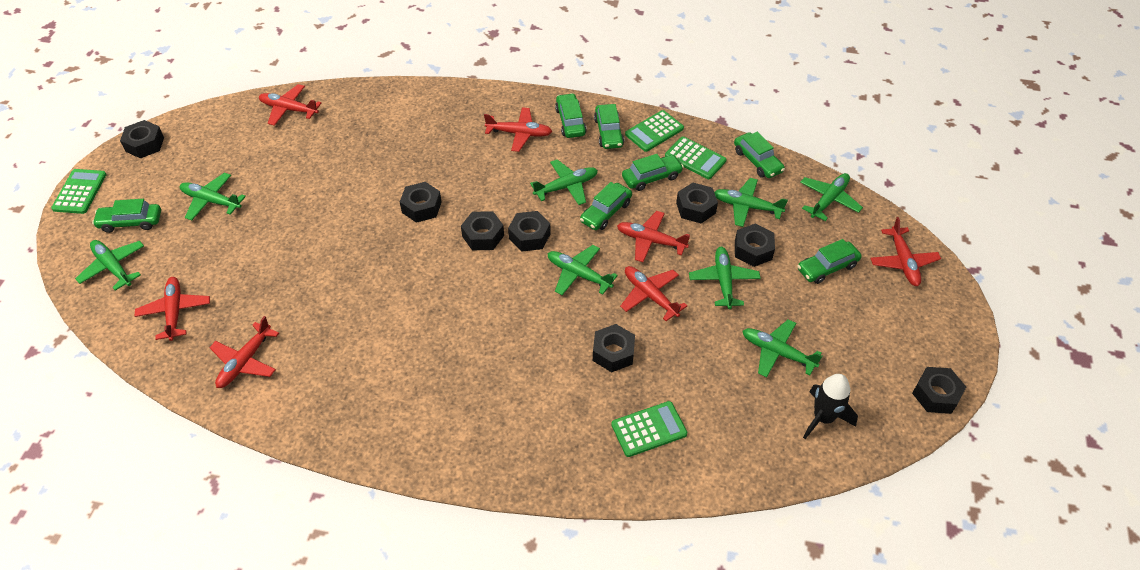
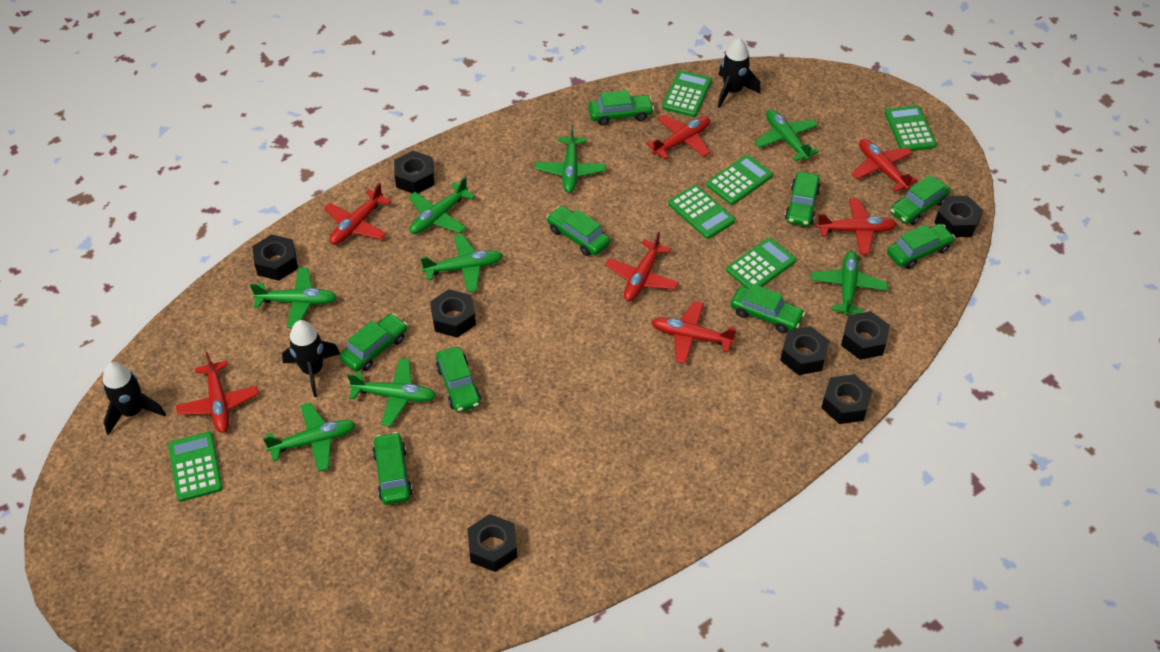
black rocket: [803,374,858,439] = 1 -> [103,362,166,435] [282,320,340,397] [718,38,761,108] = 3
green calculator: [51,169,107,214] [611,401,687,457] [625,110,684,152] [665,136,727,179] = 4 -> [168,432,223,502] [662,70,712,117] [668,185,735,239] [706,155,773,205] [726,238,796,289] [885,105,937,151] = 6
green car: [92,199,161,233] [555,93,587,138] [580,182,632,230] [594,104,624,149] [622,154,684,191] [734,132,785,178] [797,239,862,284] = 7 -> [340,313,407,372] [372,432,412,505] [436,347,481,412] [547,206,610,256] [588,90,654,126] [731,284,805,333] [785,172,821,226] [887,224,955,269] [890,175,951,225] = 9

